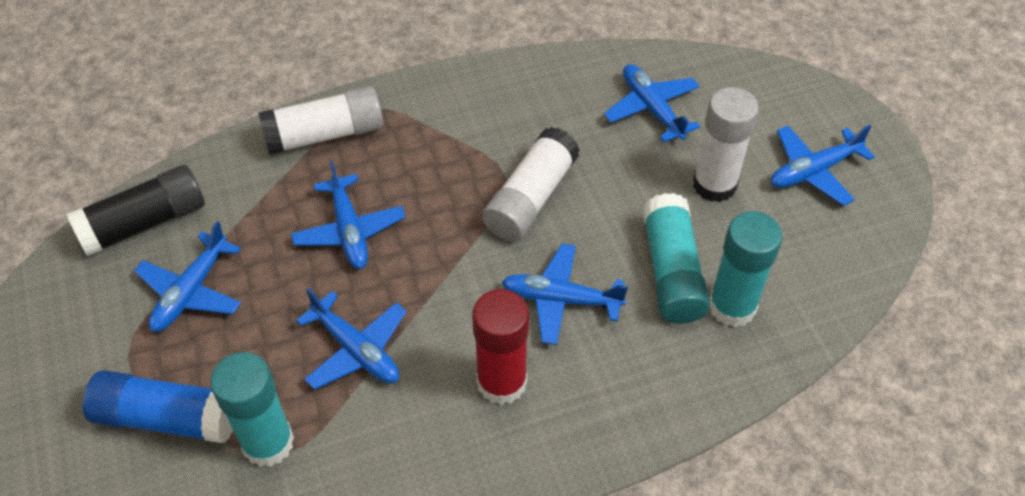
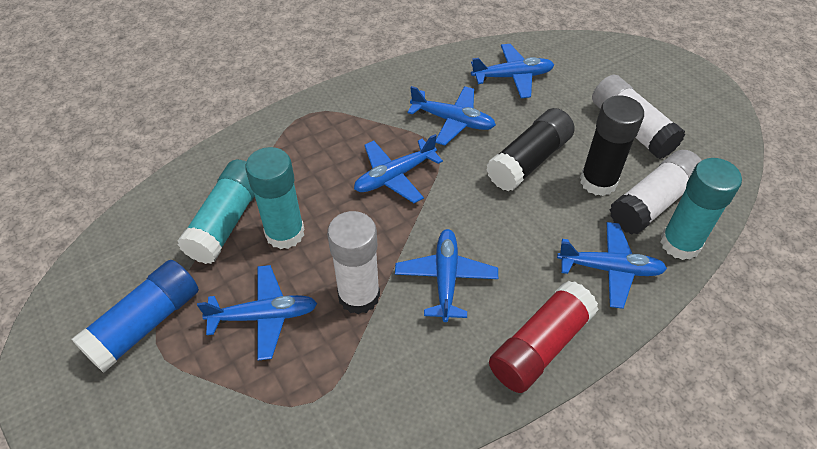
black glue stick: [66,165,205,256] = 1 -> [486,108,575,192] [580,95,644,196] = 2

